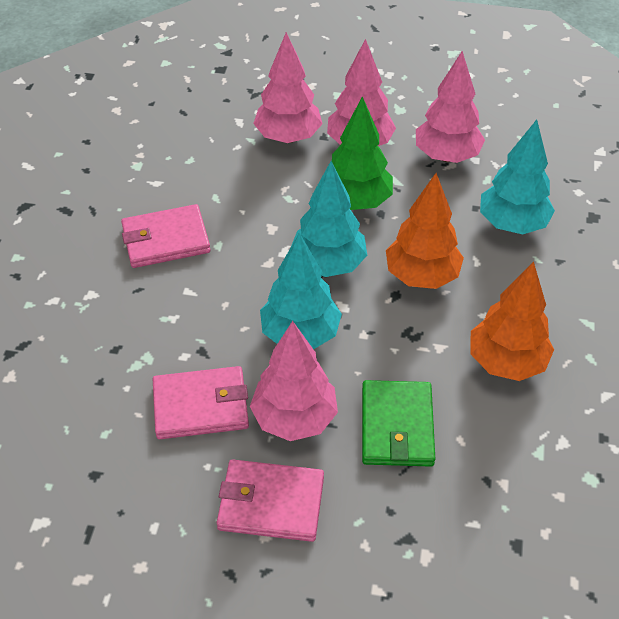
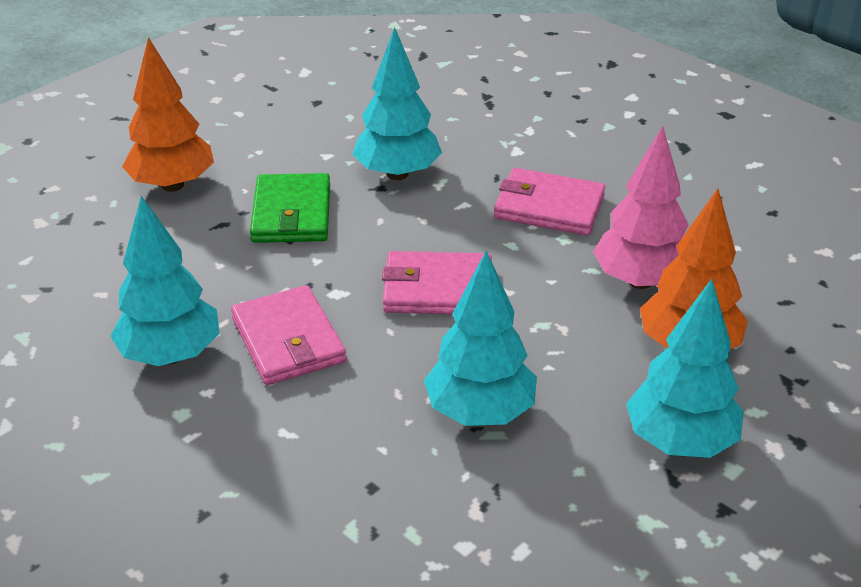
green tree: [332,96,393,210] = 1 -> none = 0
pink tree: [250,321,338,441] [253,32,322,143] [327,39,396,146] [416,51,485,163] = 4 -> [593,126,689,289] = 1
turquoise tree: [260,233,342,349] [291,161,367,277] [480,120,555,235] = 3 -> [110,196,220,366] [353,27,442,180] [424,250,537,426] [626,279,744,458] = 4

